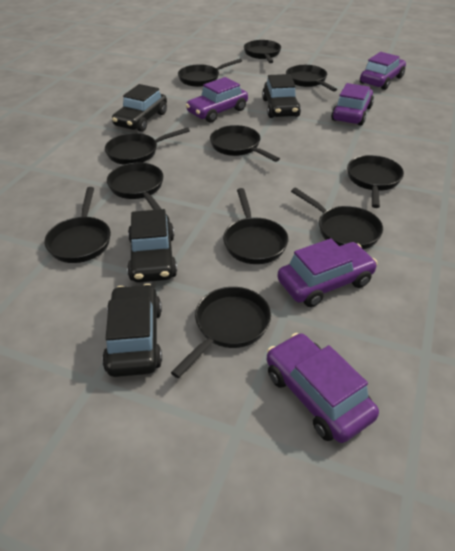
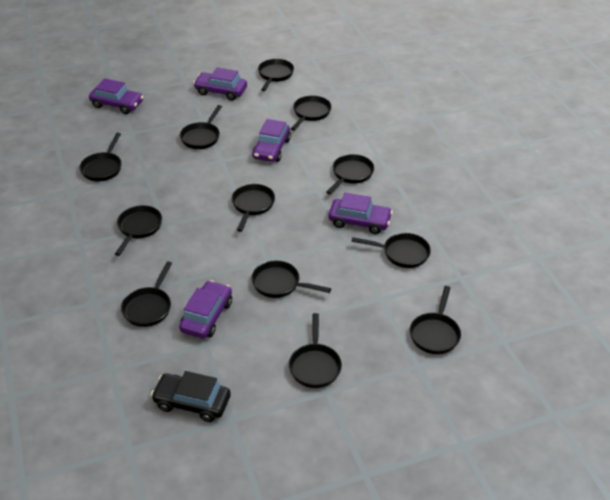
black car: [102,284,162,377] [112,84,167,132] [127,209,177,283] [262,74,301,118] = 4 -> [151,371,231,422] = 1
black pan: [44,187,111,263] [105,127,190,165] [107,163,163,210] [171,287,271,378] [178,59,242,87] [210,125,280,162] [223,188,288,264] [244,40,281,63] [286,65,337,92] [291,188,383,249] [347,155,404,208] = 11 -> [79,133,122,181] [115,205,162,256] [121,261,172,327] [180,105,222,149] [232,184,275,232] [251,261,331,298] [258,59,294,91] [289,313,342,388] [291,96,332,131] [326,154,374,194] [351,233,431,268] [410,286,461,354] = 12

